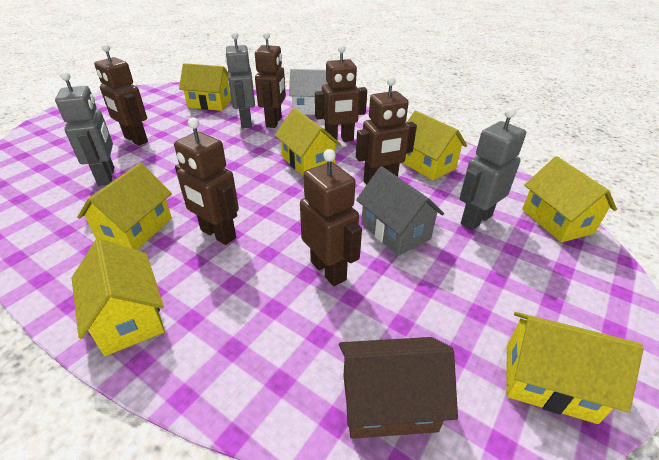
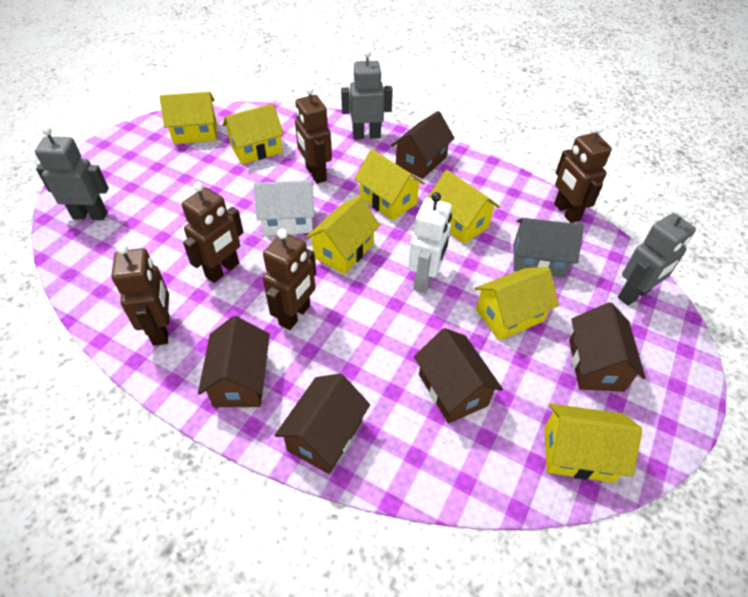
brown house: [339,337,458,439] = 1 -> [198,316,270,407] [275,373,370,474] [391,111,455,179] [414,328,503,424] [569,302,646,392] = 5
brown robot: [94,44,148,146] [174,117,239,245] [255,32,286,128] [300,149,362,286] [315,45,367,143] [356,76,417,185] = 6 -> [111,244,169,346] [182,182,244,283] [263,229,316,330] [295,86,332,184] [554,125,612,223] = 5
white robot: none = 0 -> [408,192,452,293] = 1

